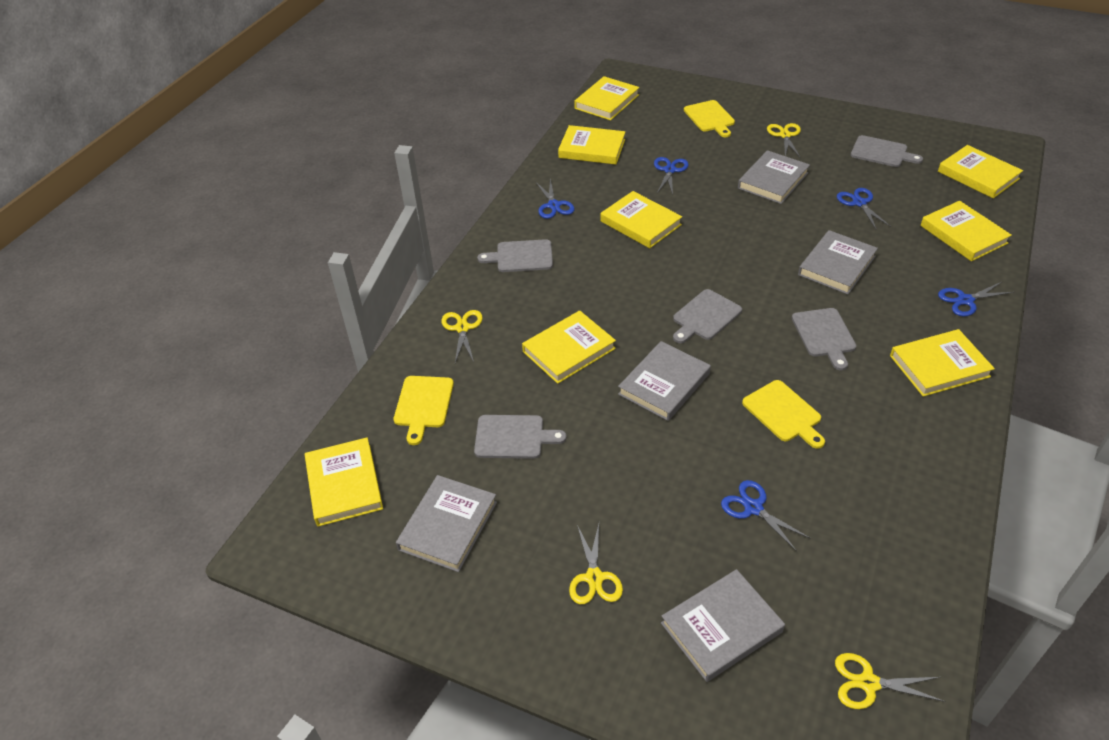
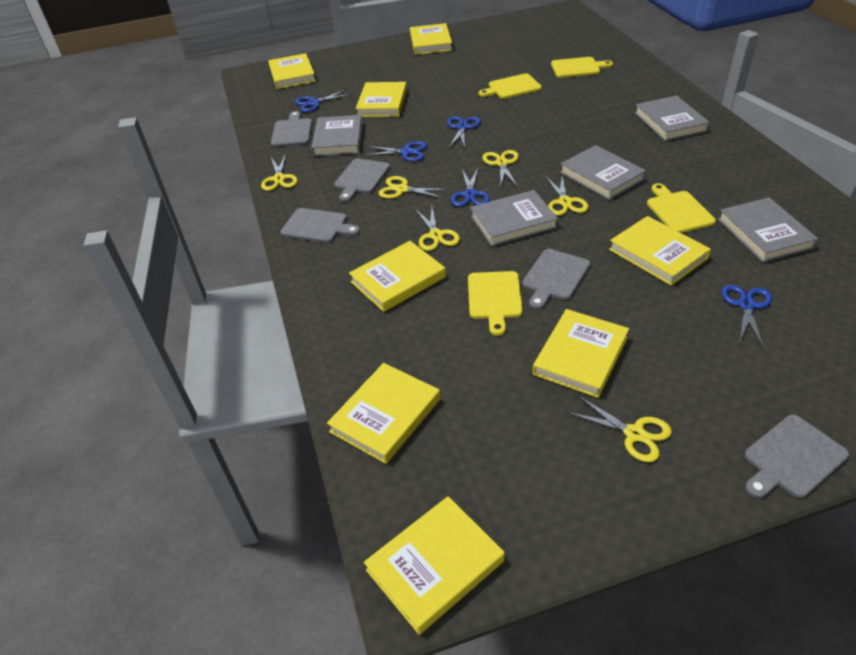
yellow cutting board: [394,376,454,445] [684,100,735,137] [742,380,825,449] = 3 -> [468,271,523,336] [479,73,542,99] [551,57,613,78] [647,183,716,233] = 4
yellow scissors: [441,310,483,363] [569,524,623,604] [767,123,801,158] [835,653,946,709] = 4 -> [261,154,298,191] [379,176,449,199] [415,207,460,251] [482,150,519,187] [545,175,589,216] [567,396,672,462] = 6

